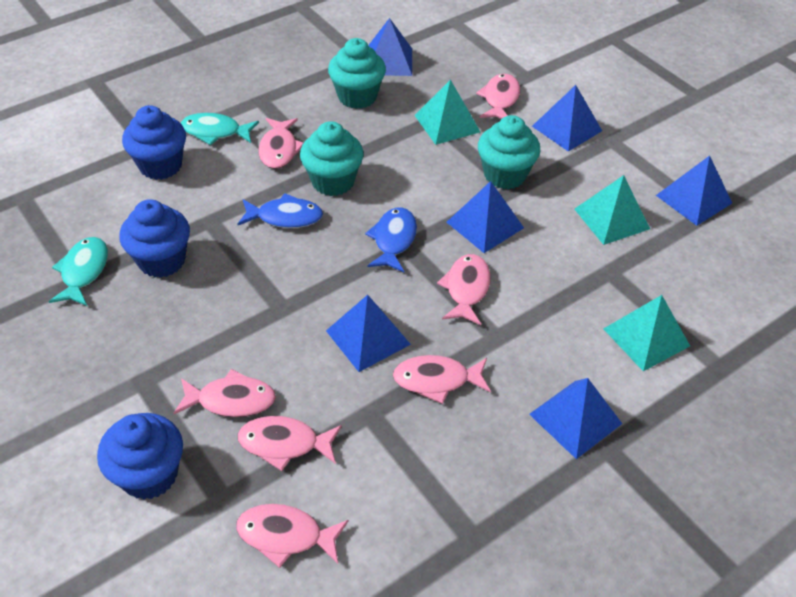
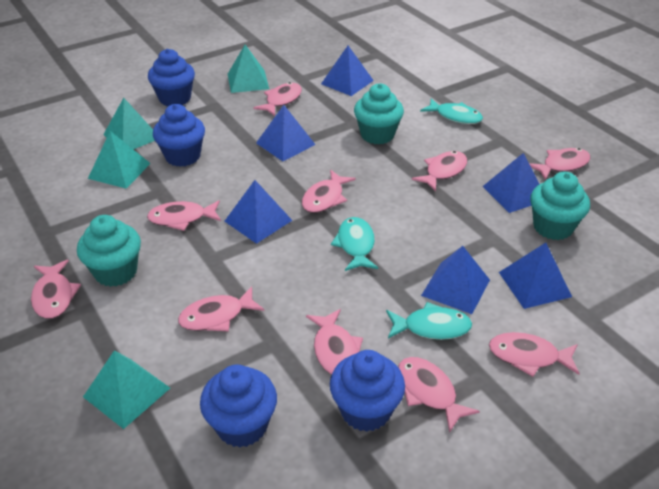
blue cupcake: [97,413,183,500] [119,199,190,278] [122,105,186,180] = 3 -> [148,49,195,106] [153,104,205,167] [200,365,277,447] [330,350,405,432] = 4
blue fish: [237,193,323,228] [365,207,417,273] = 2 -> none = 0
pink fish: [174,369,276,417] [236,504,349,568] [238,416,342,471] [258,118,303,169] [393,355,491,404] [437,254,491,325] [476,74,520,119] = 7 -> [31,259,81,319] [147,200,221,231] [178,286,265,331] [253,82,302,116] [302,170,356,213] [306,309,363,375] [398,357,480,433] [412,151,467,191] [489,332,580,377] [529,148,590,180] = 10
turquoise fish: [49,237,108,306] [181,113,259,145] = 2 -> [331,217,378,271] [386,302,472,340] [420,98,483,124] = 3
turquoise pyramid: [415,80,480,145] [574,175,650,245] [603,295,690,371] = 3 -> [83,351,170,429] [88,131,151,189] [103,98,155,149] [228,45,269,93] = 4

